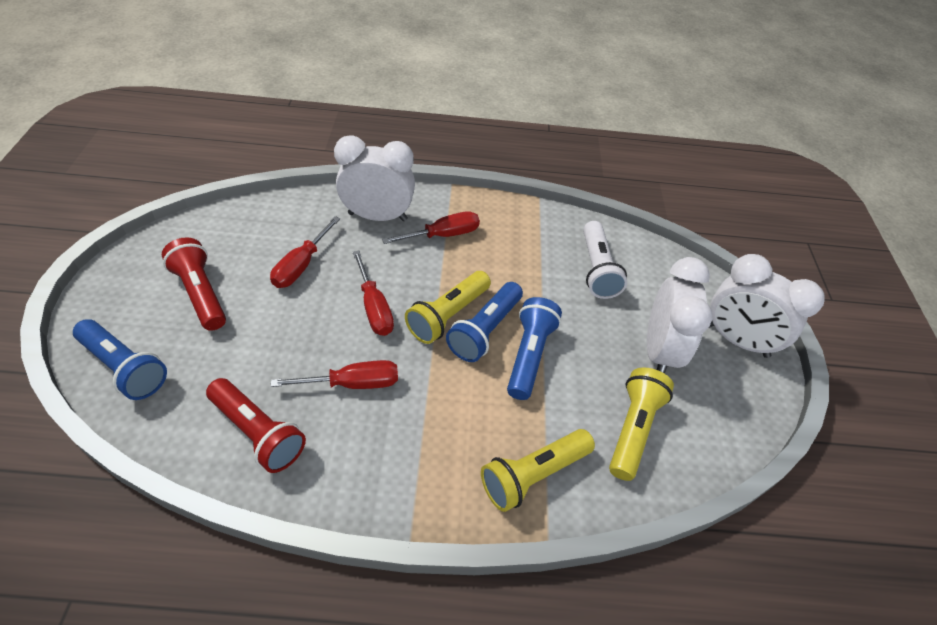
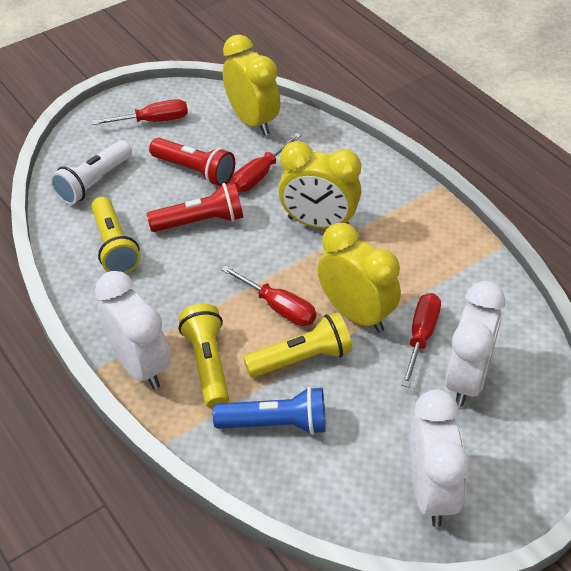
blue flashlight: [73,319,167,400] [446,282,523,362] [507,297,562,400] = 3 -> [213,387,326,435] = 1
yellow clock: none = 0 -> [223,34,280,136] [278,141,361,229] [318,223,401,333] = 3

